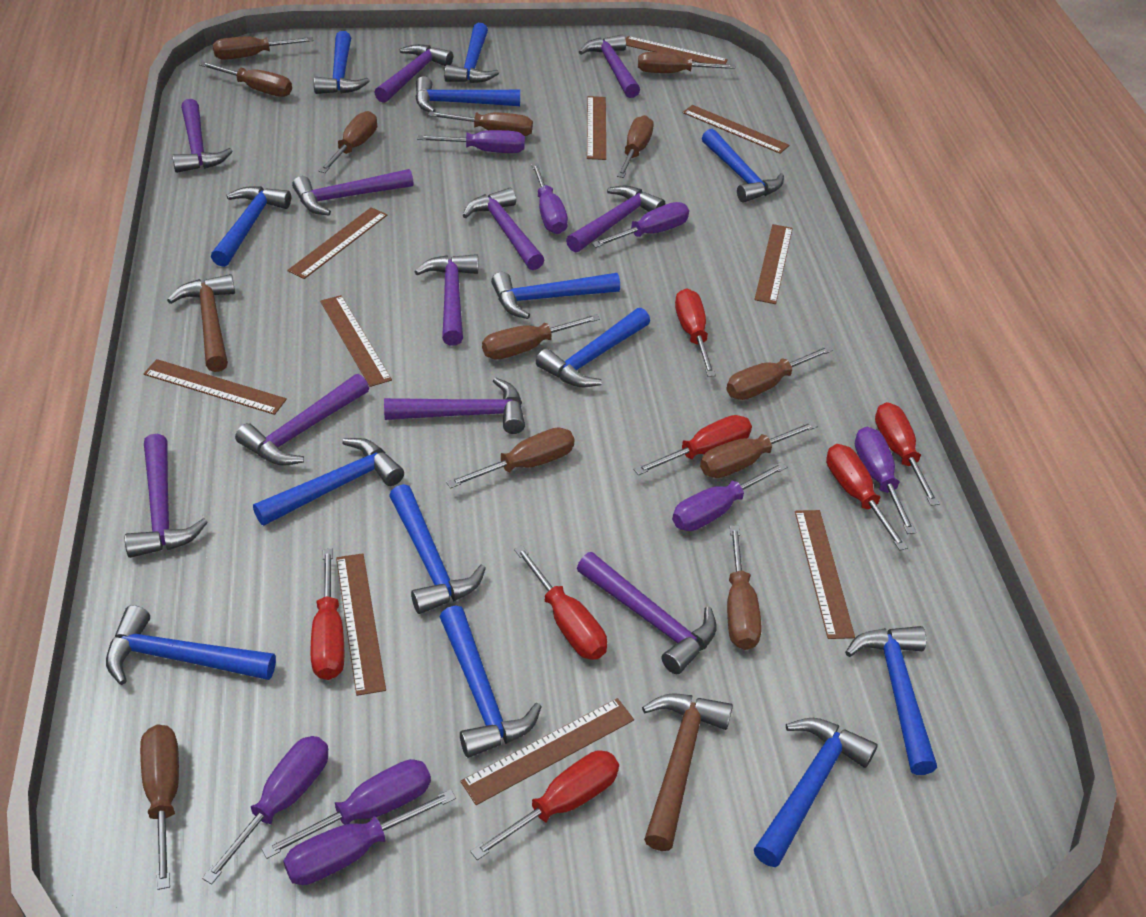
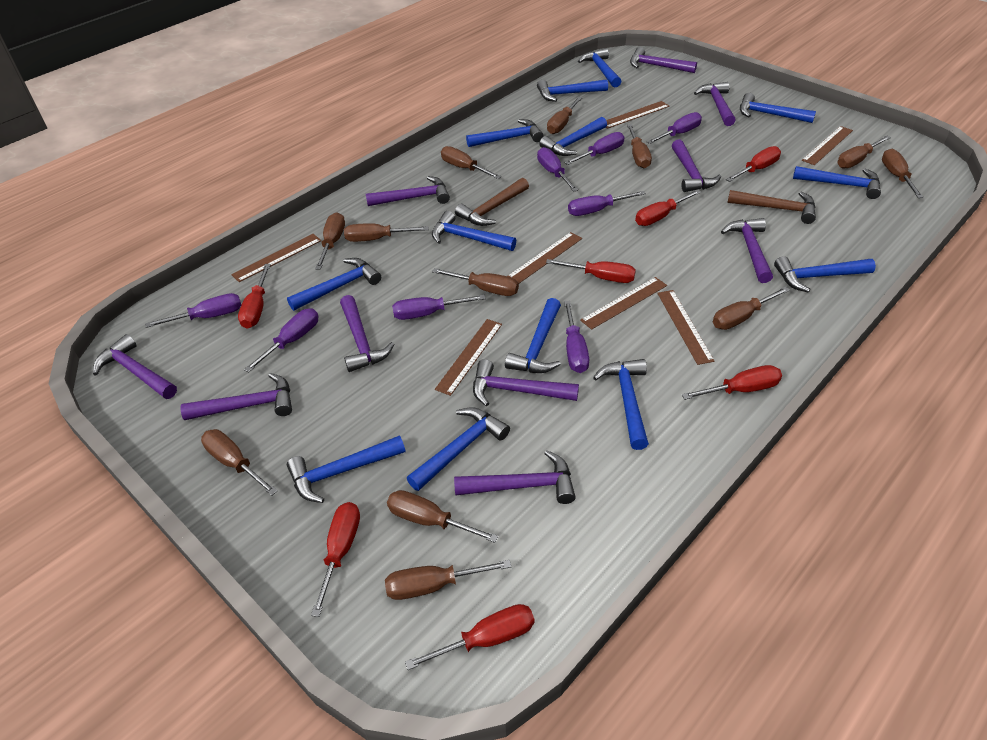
brown ruler: [143,359,287,415] [287,207,387,279] [320,295,392,387] [336,553,386,696] [460,698,634,805] [587,96,606,160] [626,36,728,64] [683,105,790,154] [754,224,793,304] [795,510,855,639] = 10 -> [231,234,321,282] [435,319,502,396] [508,232,582,283] [580,277,667,330] [606,101,670,129] [657,290,714,365] [802,126,853,165] = 7
purple hammer: [125,434,208,558] [172,99,233,173] [235,374,369,465] [292,169,414,215] [374,44,453,103] [384,378,525,434] [414,254,478,346] [462,188,544,270] [566,186,665,252] [577,552,717,674] [579,35,640,98] = 11 -> [93,334,177,399] [180,373,292,420] [340,295,394,372] [366,176,450,206] [454,450,576,504] [473,359,579,406] [630,47,697,73] [672,139,721,192] [694,82,736,126] [721,218,773,283] = 10

